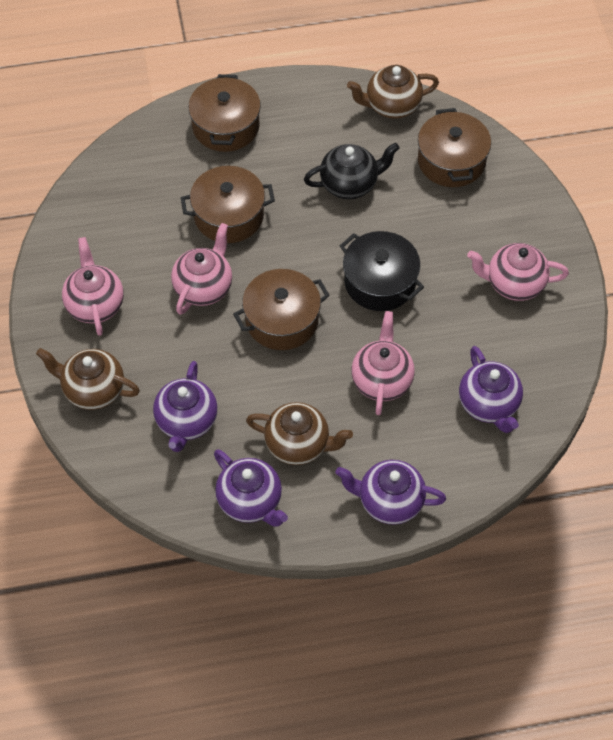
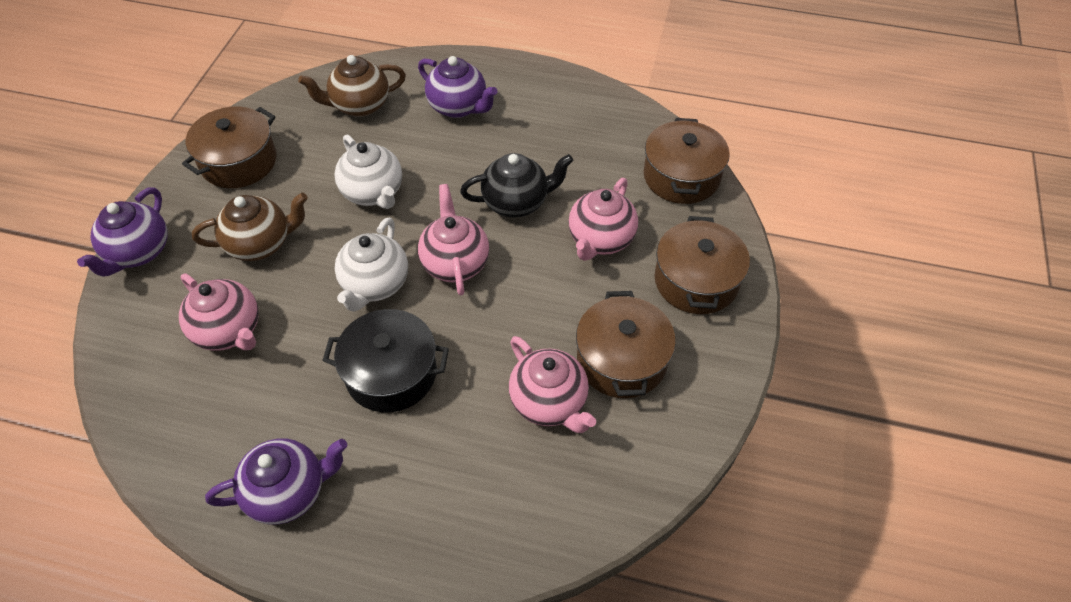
brown teapot: [36,348,140,410] [246,402,353,465] [347,65,439,118] = 3 -> [192,193,308,261] [298,55,406,117] = 2
purple teapot: [153,361,218,452] [214,449,288,526] [335,460,446,525] [459,346,523,433] = 4 -> [77,188,168,277] [205,438,348,525] [418,56,498,118] = 3
white teapot: none = 0 -> [334,135,402,209] [335,218,408,312] = 2

